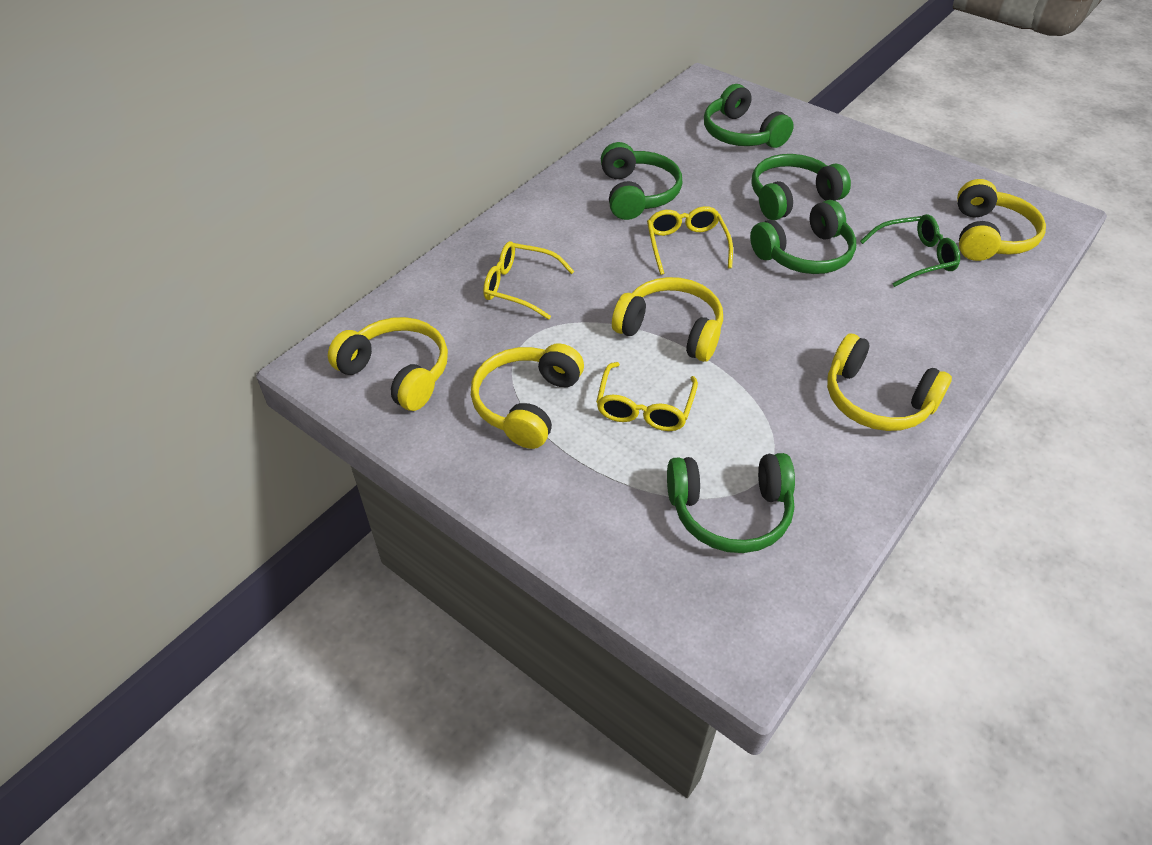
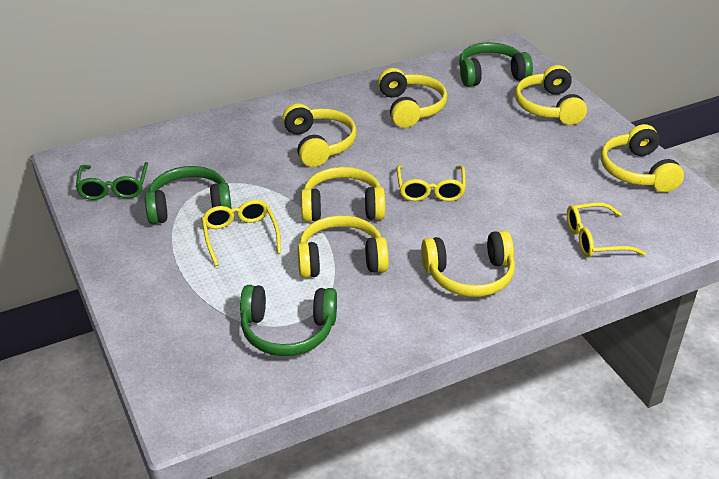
green headphones: [601,142,683,220] [667,453,795,553] [704,84,794,148] [750,200,856,274] [751,154,851,220] = 5 -> [145,166,232,224] [240,285,337,356] [459,42,533,87] = 3
yellow headphones: [328,317,448,411] [471,343,584,449] [612,277,723,362] [827,334,952,431] [957,179,1046,261] = 5 -> [282,103,357,167] [297,215,389,278] [301,167,386,222] [378,68,448,128] [421,230,515,297] [515,65,587,125] [601,124,684,192] = 7

